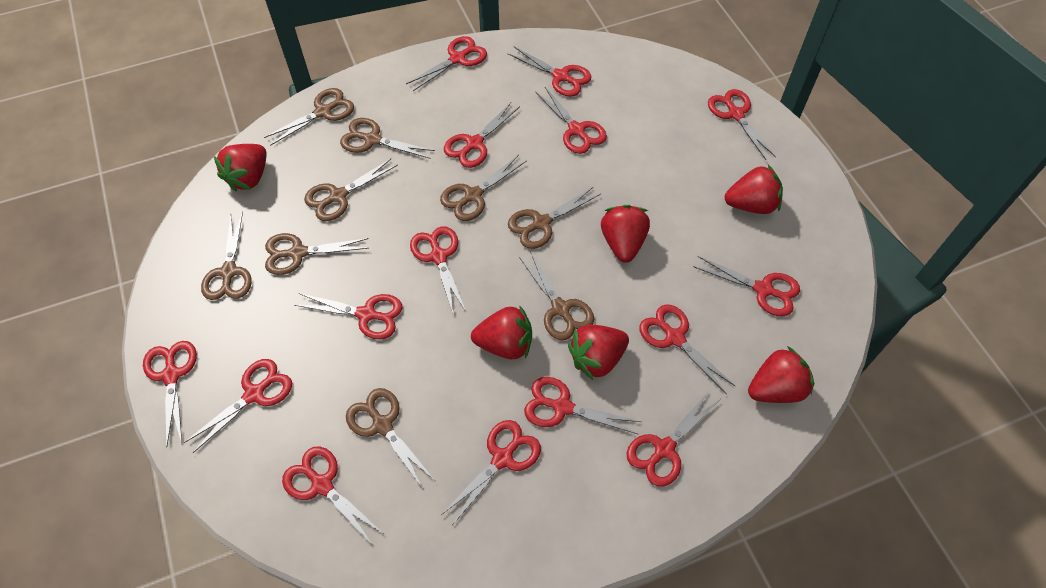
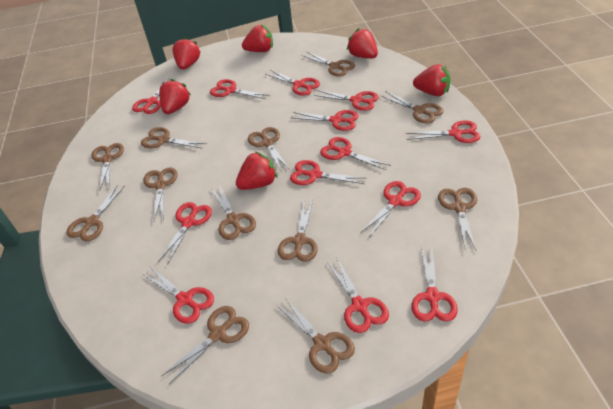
brown scissors: [201,212,252,300] [264,88,354,146] [265,233,369,275] [304,159,398,221] [340,118,435,159] [346,388,434,489] [440,155,526,221] [508,187,601,249] [519,251,594,340] = 9 -> [66,185,125,241] [91,143,124,191] [141,127,207,149] [143,167,178,221] [162,306,249,384] [211,185,256,240] [248,127,290,171] [276,298,355,374] [278,200,318,262] [302,51,355,77] [380,91,444,124] [438,188,477,251] = 12
red scissors: [143,341,197,448] [184,359,292,453] [282,446,385,544] [294,293,402,339] [406,36,487,91] [410,226,466,315] [441,420,541,524] [444,103,520,168] [508,47,591,97] [524,377,641,435] [536,87,607,154] [627,391,719,487] [639,304,736,394] [693,256,800,316] [708,89,776,160] = 15 -> [132,78,175,114] [142,267,214,324] [158,202,212,265] [210,79,270,99] [266,70,320,96] [290,160,367,185] [292,110,359,131] [314,90,379,111] [320,137,391,171] [327,257,389,333] [360,181,421,238] [405,121,480,143] [411,247,458,321] = 13

